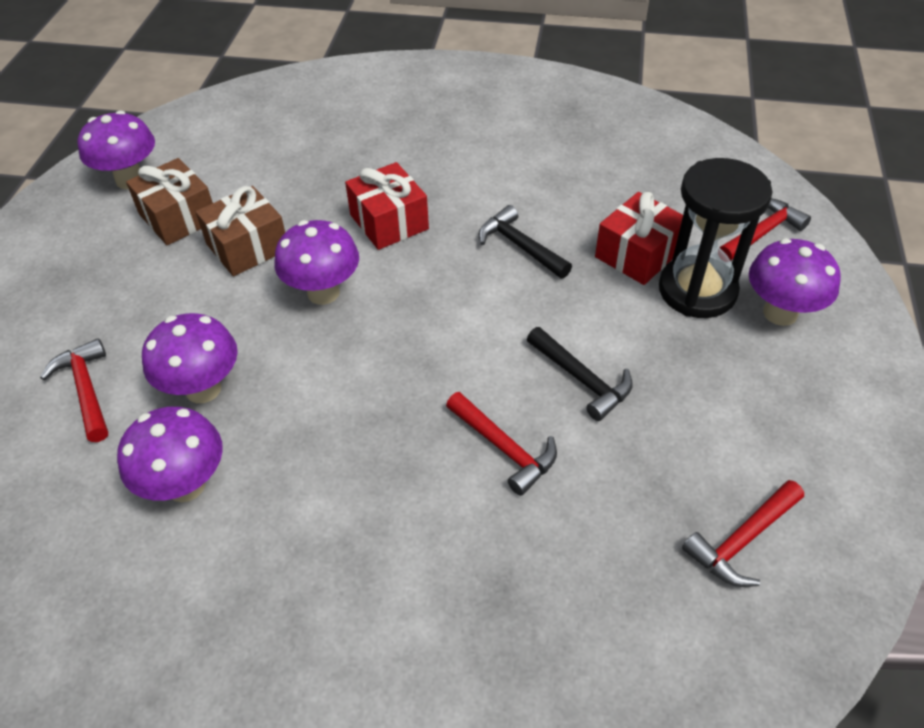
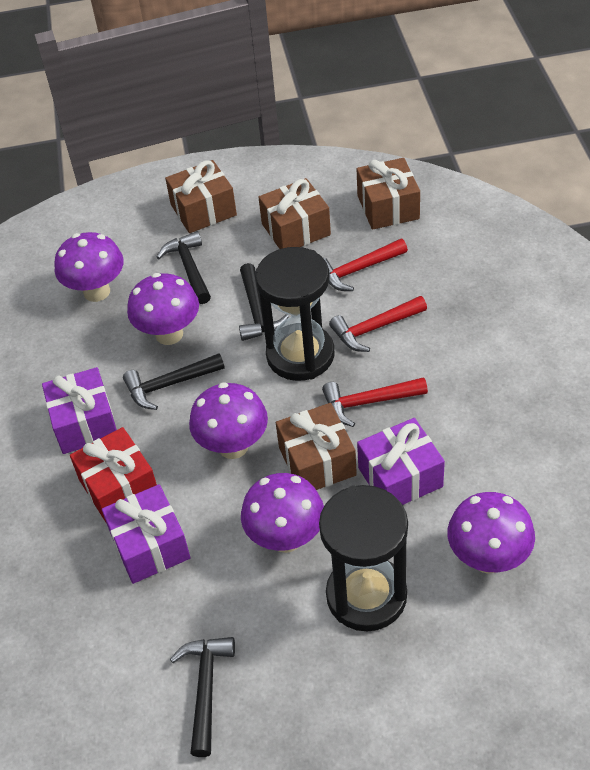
black hammer: [478,205,572,278] [527,327,633,421] = 2 -> [123,353,225,410] [156,231,211,304] [170,637,235,757] [239,263,289,341] = 4
black hourglass: [659,158,772,318] = 1 -> [255,247,334,381] [319,485,408,632] = 2
brown gift: [126,158,213,245] [196,186,285,277] = 2 -> [165,160,237,233] [258,178,331,249] [276,403,357,490] [357,158,420,230] = 4
purple gift: none = 0 -> [42,367,117,454] [102,484,190,584] [357,418,445,505] = 3
red gift: [345,162,429,250] [595,192,683,285] = 2 -> [70,427,157,522] = 1
red hammer: [40,338,108,442] [446,392,557,496] [682,480,804,587] [720,198,811,261] = 4 -> [322,377,428,427] [323,239,408,291] [329,296,427,352] = 3

